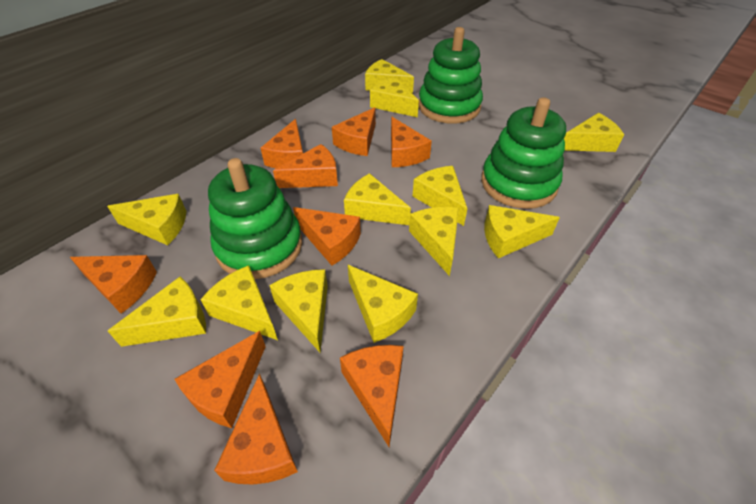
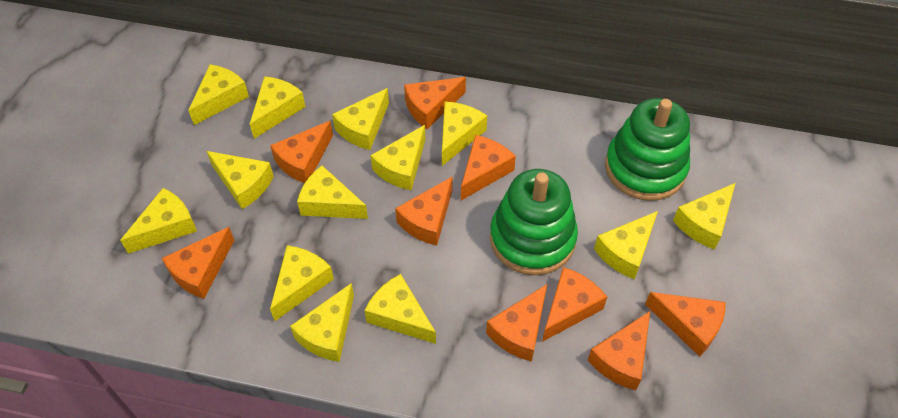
green stacking toy: [208,158,302,279] [419,27,483,124] [481,97,566,209] = 3 -> [490,169,578,275] [605,98,690,201] = 2
yellow cheese: [107,194,186,245] [108,277,206,347] [200,265,278,340] [269,269,328,352] [344,173,411,225] [348,265,418,343] [365,59,414,93] [370,77,419,117] [409,207,459,276] [413,166,467,226] [484,205,560,258] [564,113,624,152] = 12 -> [120,188,197,254] [188,64,249,125] [206,151,274,209] [250,76,305,139] [270,245,334,321] [290,283,354,362] [297,165,368,219] [332,88,389,150] [364,274,436,344] [371,125,426,190] [442,102,487,166] [594,211,658,280] [673,183,735,250] = 13

